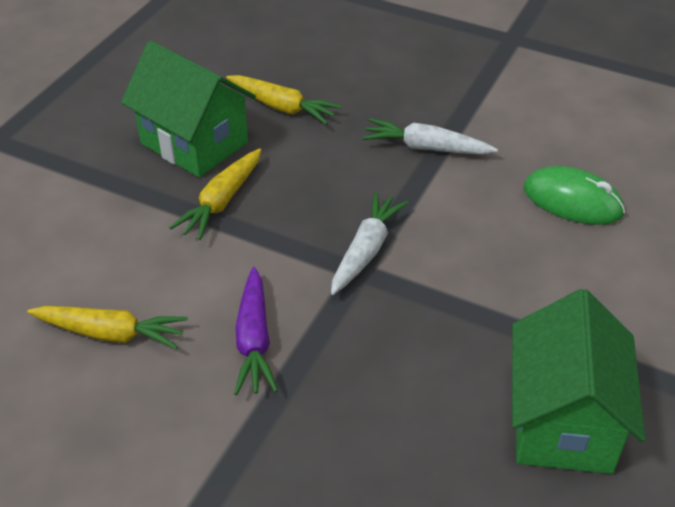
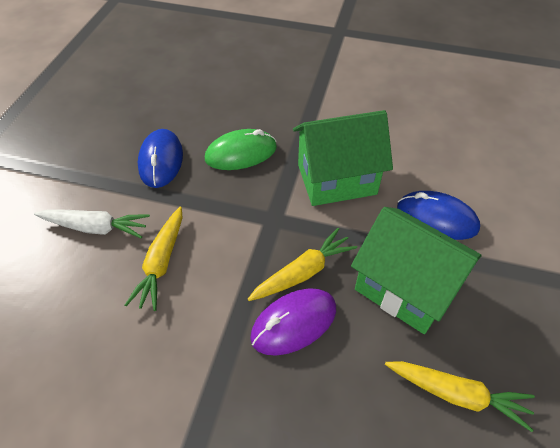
blue mouse: none = 0 -> [138,129,183,188] [397,191,480,240] = 2
purple carrot: [234,267,278,395] = 1 -> none = 0
purple mouse: none = 0 -> [250,288,336,356] = 1
white carrot: [331,192,409,295] [362,118,498,155] = 2 -> [34,209,150,238] = 1

